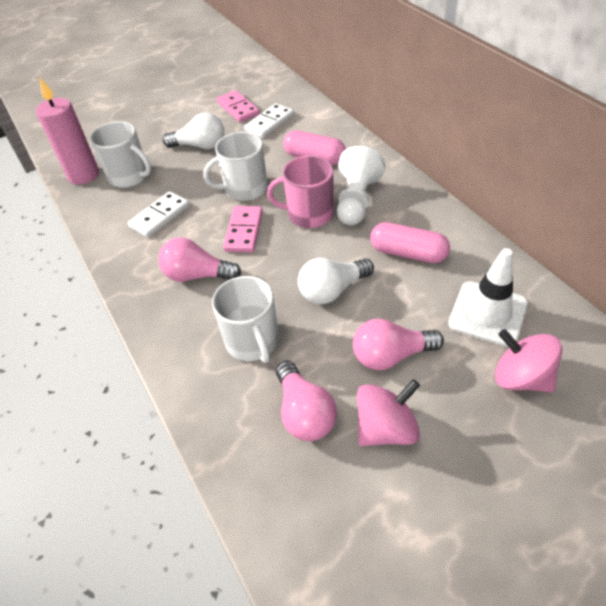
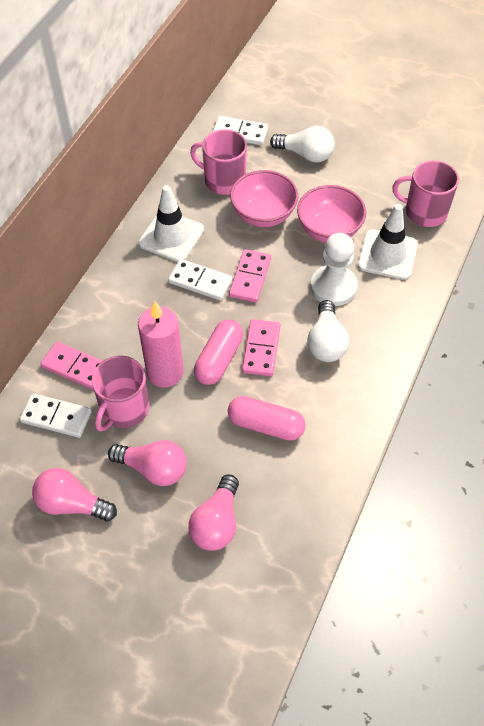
pink bowl: none = 0 -> [230,170,298,227] [297,185,366,243] = 2
pink domino: [216,90,260,123] [223,206,263,252] = 2 -> [40,341,102,390] [229,249,271,302] [242,319,281,376] = 3
pink mug: [267,155,334,228] = 1 -> [92,356,150,431] [190,129,247,195] [393,160,459,227] = 3
pink spinning top: [357,379,420,446] [495,329,562,393] = 2 -> none = 0
white domino: [128,191,189,238] [244,103,294,138] = 2 -> [20,393,92,438] [168,259,233,301] [213,116,268,145] = 3
white mug: [90,121,151,188] [204,132,267,201] [212,276,279,363] = 3 -> none = 0
white traffic cone: [448,248,528,347] = 1 -> [138,185,204,262] [358,204,418,280] = 2

